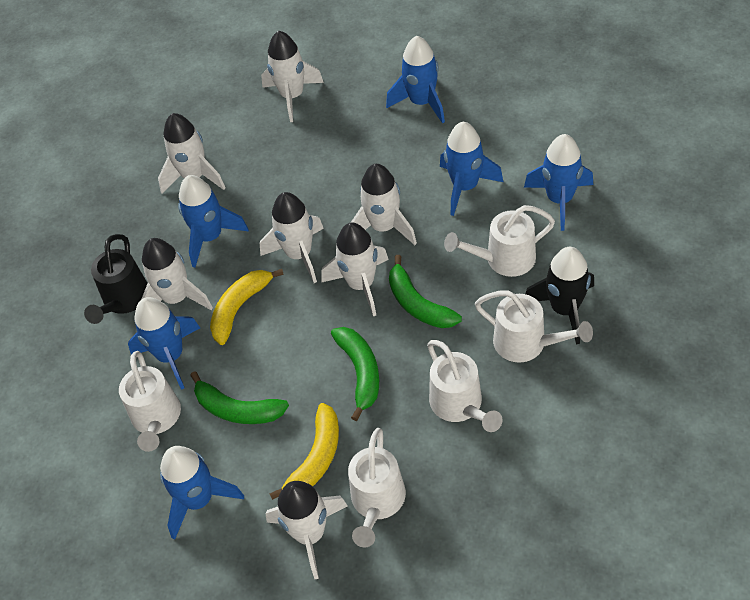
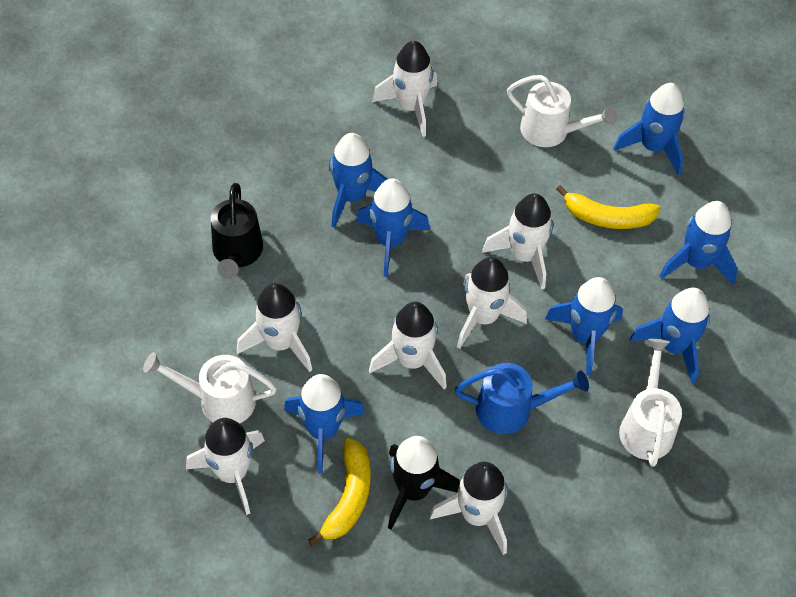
blue rocket: [128,297,200,390] [160,446,244,540] [178,175,249,267] [386,36,445,124] [440,122,503,216] [524,134,593,231] = 6 -> [284,374,365,474] [329,133,388,228] [356,178,430,277] [545,277,623,376] [613,83,685,175] [630,287,710,384] [659,201,738,285] = 7
blue watering can: none = 0 -> [455,363,589,434] = 1
green banana: [190,371,289,424] [331,327,379,421] [389,255,462,328] = 3 -> none = 0
white watering can: [119,351,181,452] [348,428,406,547] [427,340,503,432] [444,205,555,277] [475,290,593,363] = 5 -> [143,352,277,424] [507,75,616,147] [619,339,682,467] = 3

